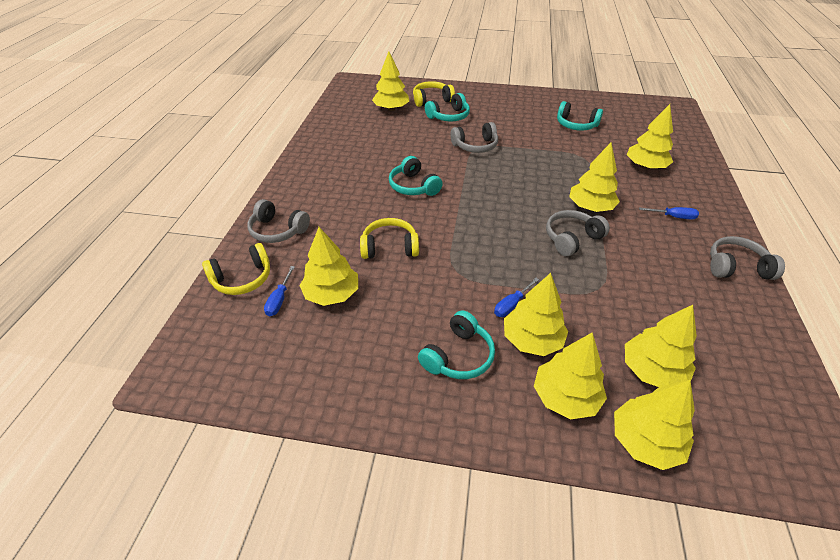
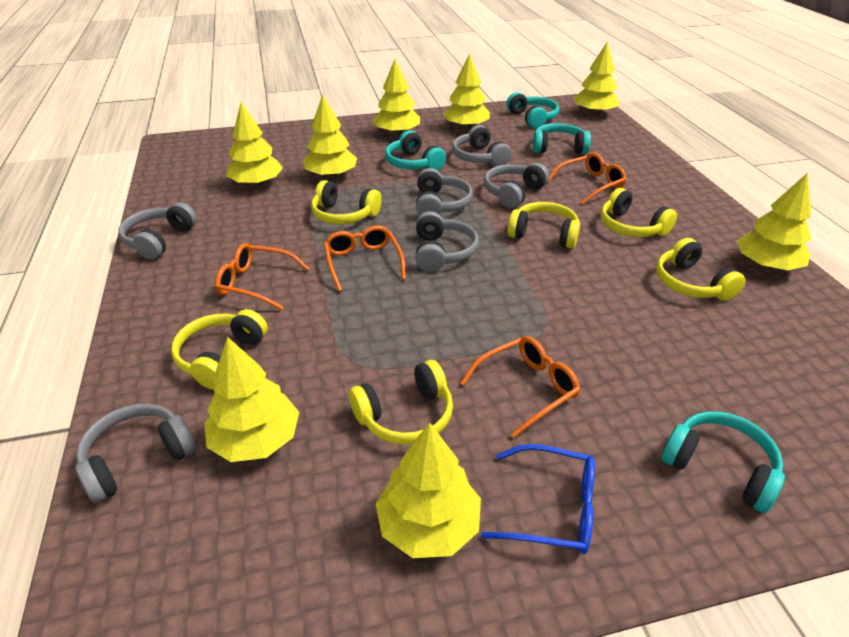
blue glasses: none = 0 -> [481,444,595,554] = 1
blue screwdriver: [264,266,295,316] [494,278,539,317] [639,207,699,220] = 3 -> none = 0
grey headphones: [247,199,310,243] [450,122,498,153] [546,210,610,256] [710,236,785,280] = 4 -> [75,404,196,503] [118,202,197,260] [416,168,473,216] [416,211,479,272] [452,125,511,166] [484,163,549,208] = 6
orange glasses: none = 0 -> [215,243,310,310] [324,225,406,292] [460,336,580,438] [548,153,627,204] = 4
yellow headphones: [202,243,270,295] [360,218,419,259] [413,81,455,107] = 3 -> [171,309,268,390] [311,180,382,224] [349,360,453,445] [507,202,580,249] [601,188,677,237] [656,238,746,301] = 6

